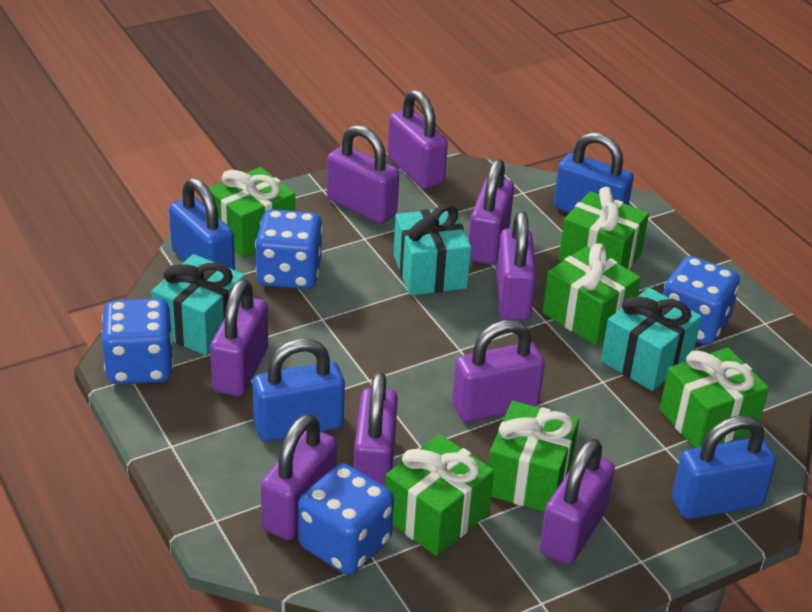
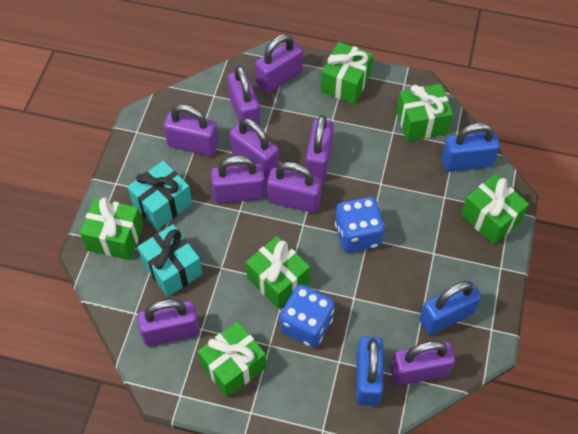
blue dice: [102,298,174,384] [255,209,323,289] [298,464,394,575] [663,256,740,345] = 4 -> [280,284,335,348] [335,197,385,253] = 2
blue padlock: [169,178,235,270] [253,339,345,442] [553,132,634,213] [672,416,776,519] = 4 -> [356,337,383,406] [419,281,481,335] [442,123,500,172] = 3
turquoise gift: [151,254,245,355] [393,204,471,295] [601,288,702,391] = 3 -> [127,161,192,230] [137,224,203,297] = 2

